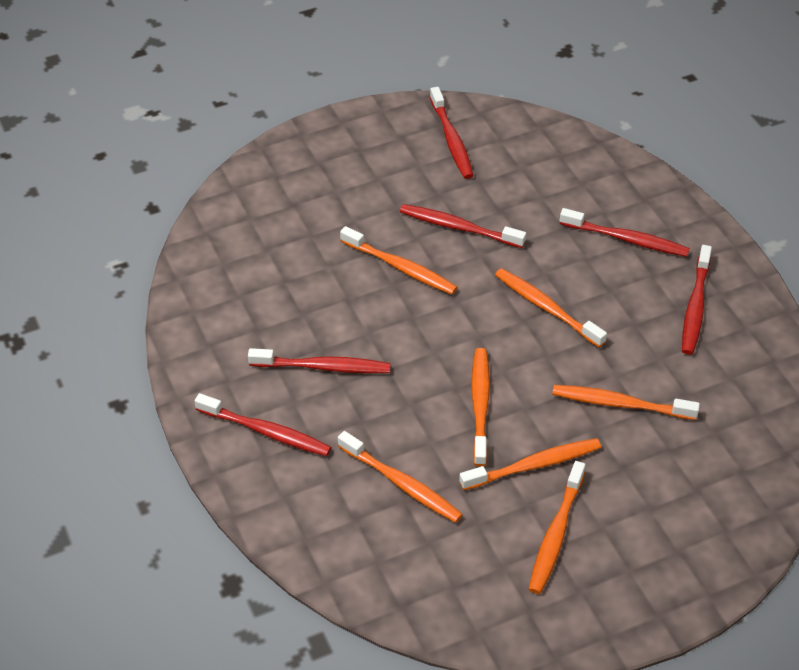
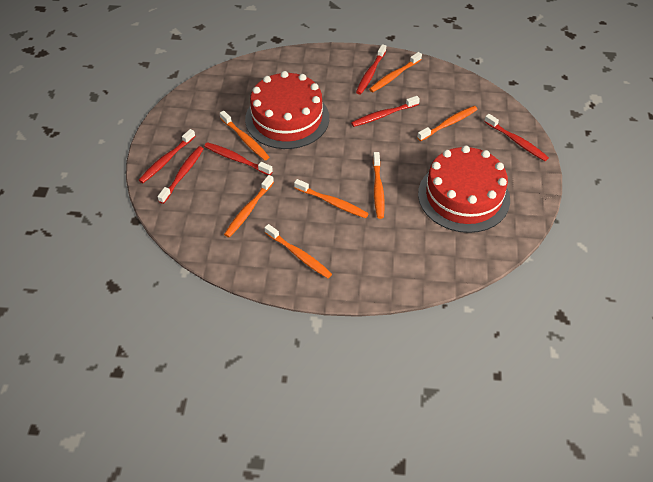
red cake: none = 0 -> [245,71,329,149] [418,145,510,233] = 2

